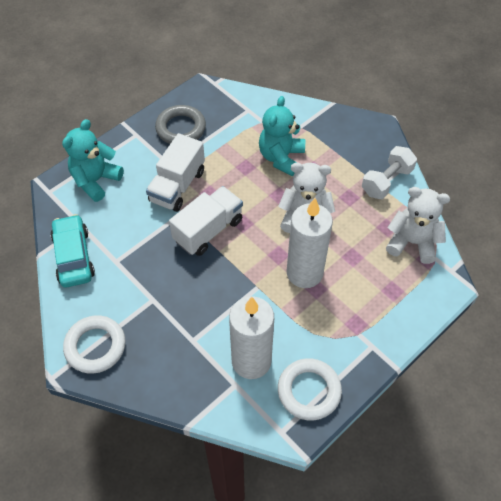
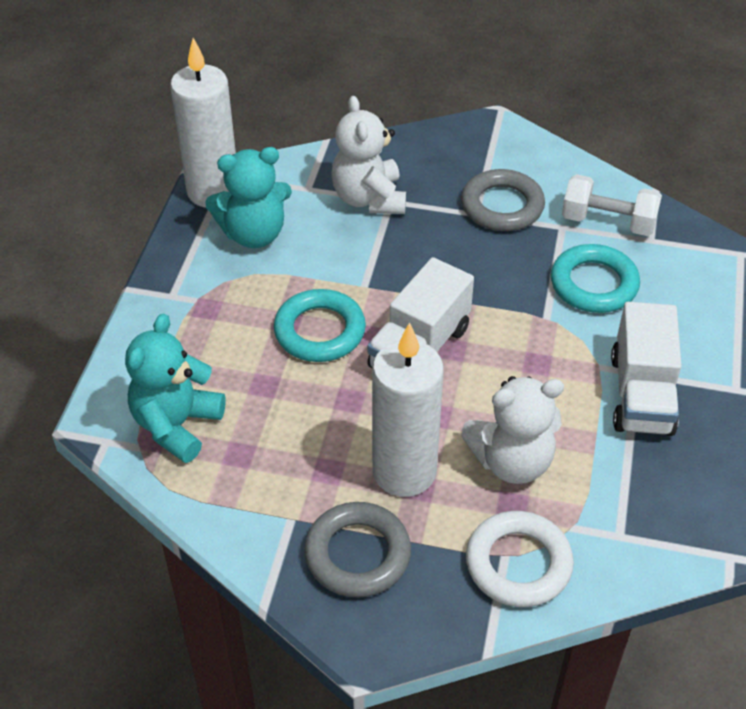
grey ring: [155,105,206,144] = 1 -> [304,502,411,597] [461,169,545,231] = 2
turquoise car: [51,214,95,288] = 1 -> none = 0
turquoise ring: none = 0 -> [274,289,366,362] [551,244,640,313] = 2
white ring: [63,315,126,374] [278,358,342,420] = 2 -> [466,511,574,607] = 1

